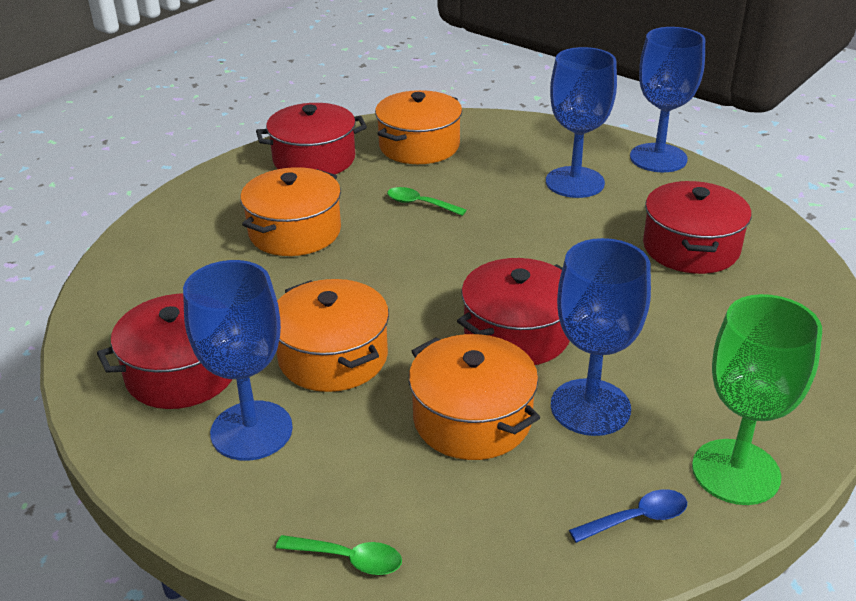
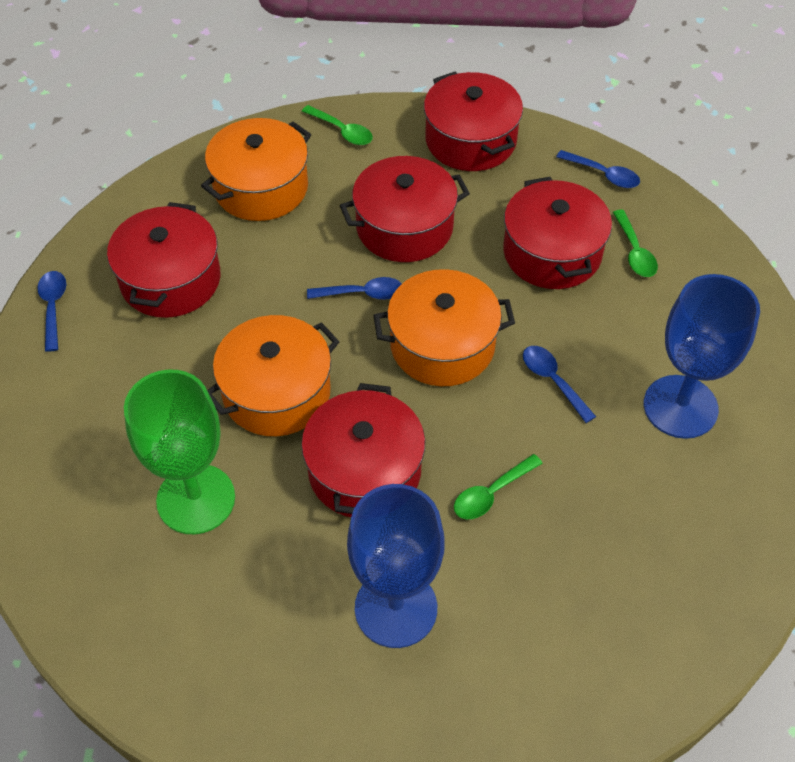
blue goblet: [183,260,293,461] [546,47,617,198] [551,238,651,436] [630,27,705,172] = 4 -> [347,484,445,648] [644,274,760,439] = 2
blue spoon: [569,489,687,543] = 1 -> [37,271,66,352] [307,277,402,300] [523,346,596,423] [556,150,640,188] = 4
green spoon: [276,535,402,575] [387,187,466,216] = 2 -> [302,105,373,145] [454,454,543,519] [613,210,658,277] = 3
orange pot: [240,167,341,256] [276,279,389,392] [375,90,462,164] [409,334,540,460] = 4 -> [201,118,311,221] [207,315,340,436] [373,269,515,386] = 3
red pot: [97,294,232,409] [256,103,367,174] [457,258,570,365] [643,181,752,274] = 4 -> [107,202,221,318] [301,383,425,517] [340,156,470,262] [424,72,523,171] [503,177,612,289] = 5

